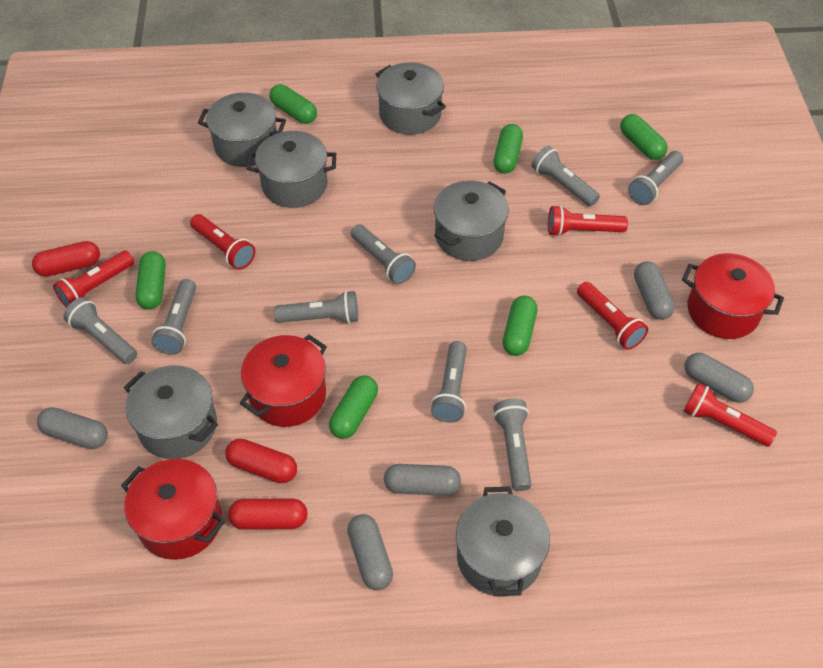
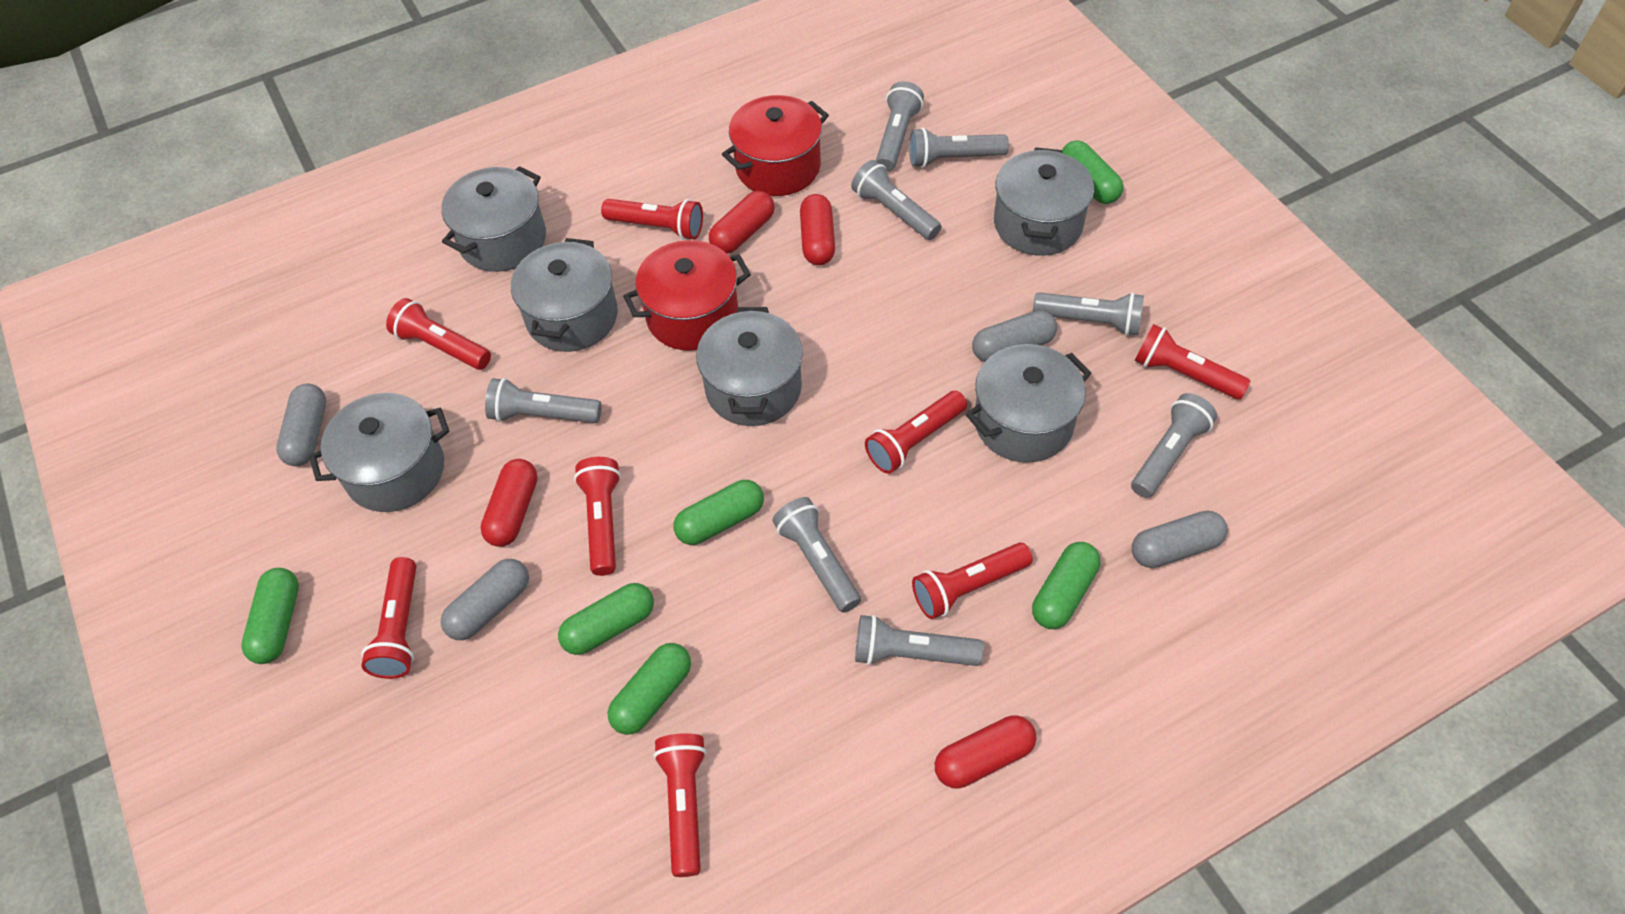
grey capsule: [37,407,108,449] [347,514,393,590] [384,464,461,496] [634,261,675,320] [684,353,754,403] = 5 -> [276,383,326,466] [441,559,529,640] [972,310,1057,362] [1132,510,1228,568] = 4
red capsule: [32,241,100,277] [225,439,297,483] [228,498,307,530] = 3 -> [480,459,537,547] [709,191,775,254] [800,194,835,265] [935,715,1036,788] = 4
red flashlight: [53,251,134,308] [190,214,255,270] [548,205,628,236] [577,282,648,350] [683,383,777,446] = 5 -> [361,557,416,679] [386,298,491,370] [574,457,621,576] [601,199,703,240] [653,733,707,877] [865,391,967,474] [912,543,1033,619] [1135,324,1251,400] = 8
red pot: [121,459,225,560] [240,335,327,427] [682,253,784,339] = 3 -> [623,240,751,351] [722,95,829,196] = 2

